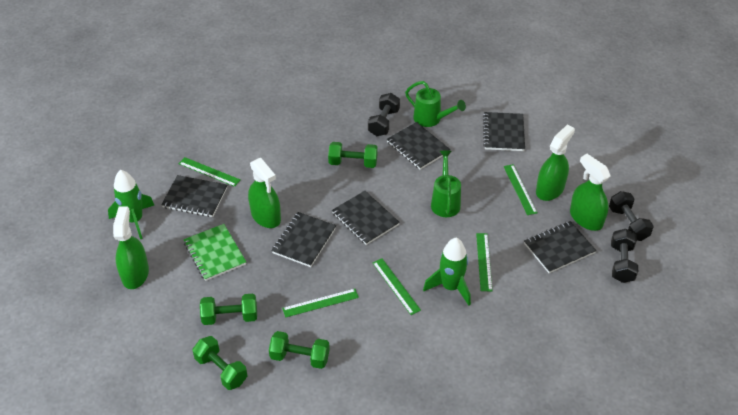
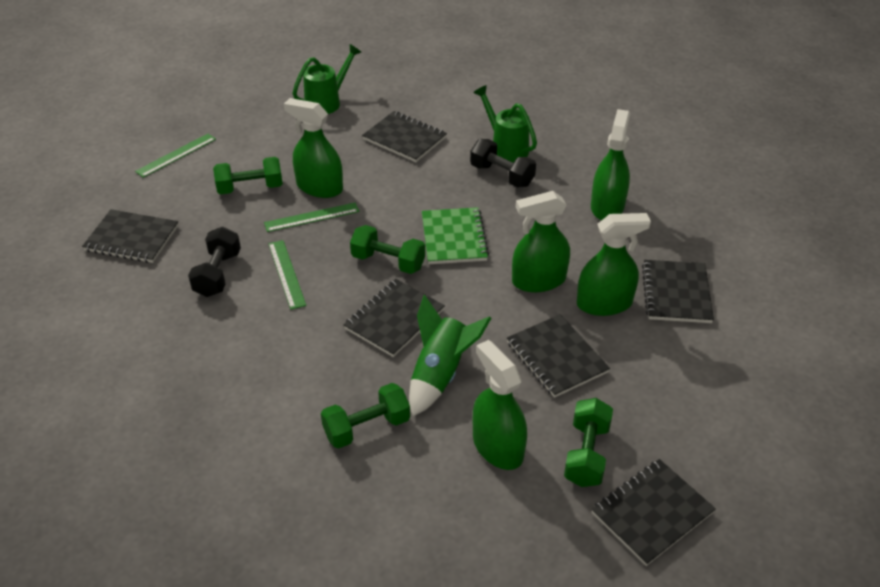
black dumbbell: [368,93,400,136] [609,191,654,241] [611,229,638,283] = 3 -> [188,227,241,297] [470,139,536,187] = 2
green rocket: [108,170,154,239] [423,238,471,306] = 2 -> [409,295,491,416] = 1
green ruler: [179,157,241,187] [282,289,359,318] [373,258,421,315] [476,233,492,291] [504,164,538,215] = 5 -> [135,134,216,178] [264,203,359,232] [268,240,306,309] = 3
green spray bottle: [113,206,149,289] [248,158,281,228] [536,125,575,201] [570,154,611,231] = 4 -> [284,98,343,198] [473,340,527,470] [512,191,570,292] [577,213,651,316] [591,109,630,220] = 5

